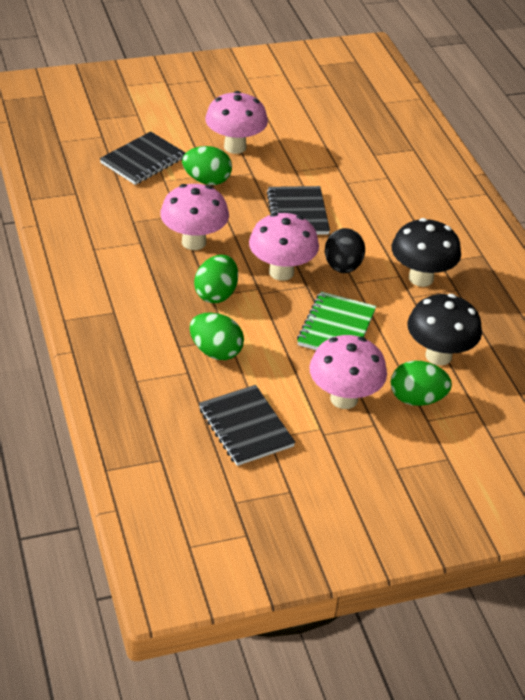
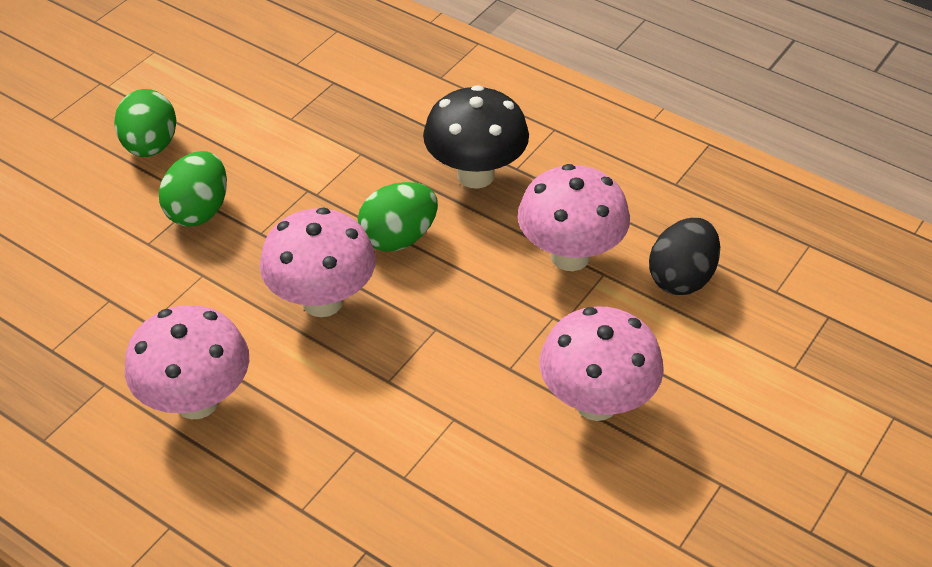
black mushroom: [392,218,461,287] [408,294,482,366] = 2 -> [423,85,529,189] = 1
black notebook: [100,131,185,185] [199,385,295,466] [267,186,330,235] = 3 -> none = 0
green egg: [182,146,232,185] [190,313,244,360] [194,255,238,303] [391,361,452,406] = 4 -> [114,89,176,157] [159,151,227,227] [358,182,438,251] = 3
green notebook: [297,291,376,350] = 1 -> none = 0

